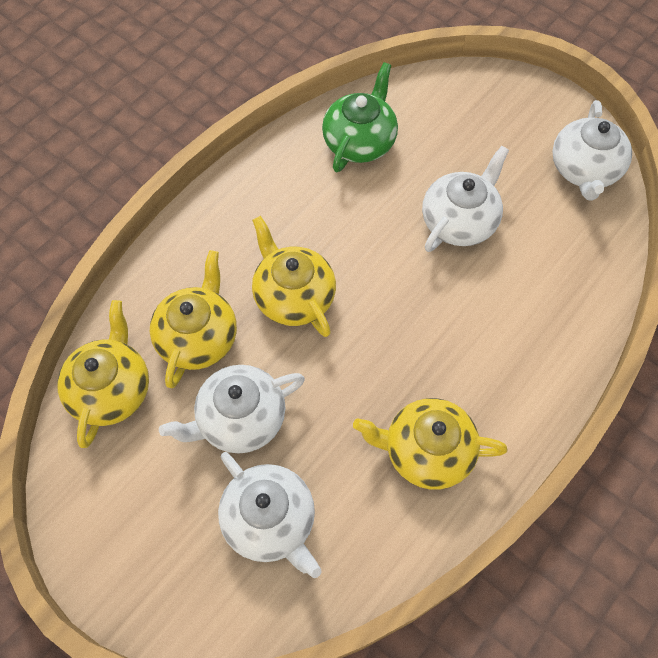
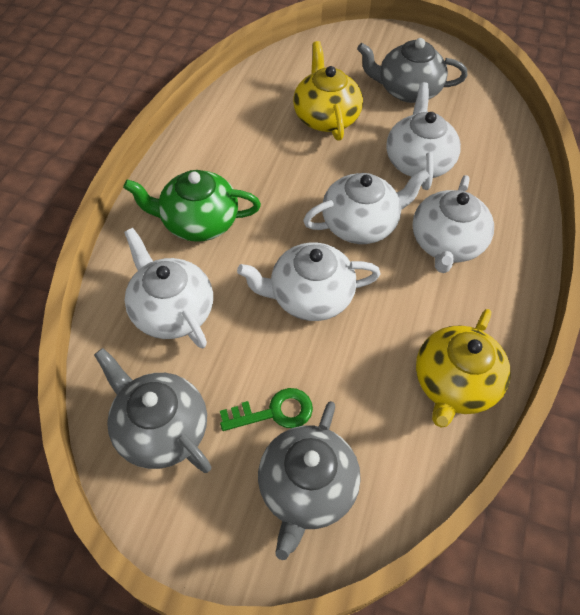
green key: none = 0 -> [220,388,313,431] = 1
grey teapot: none = 0 -> [94,348,211,473] [258,401,361,560] [357,38,468,103] = 3
white teapot: [159,365,305,454] [218,452,322,578] [422,146,509,252] [552,100,632,201] = 4 -> [124,228,213,348] [237,242,381,321] [303,169,430,244] [386,82,461,190] [412,175,494,273] = 5
yellow teapot: [57,300,149,448] [150,250,237,388] [252,216,336,337] [353,398,507,490] = 4 -> [293,41,363,141] [416,309,511,427] = 2

